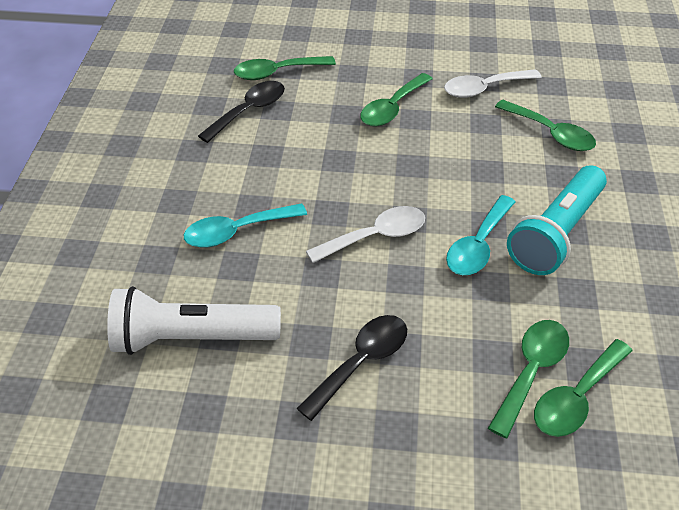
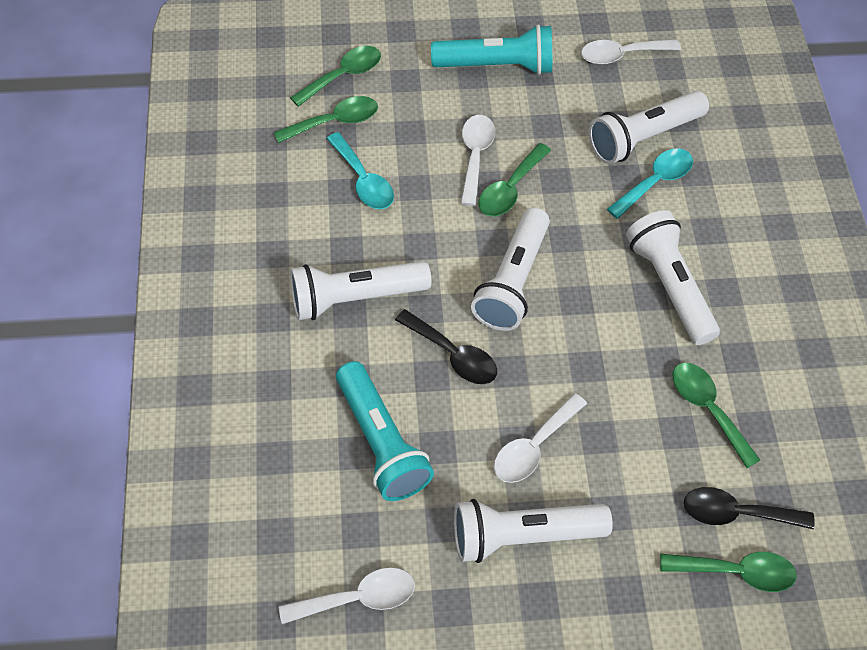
turquoise flashlight: [507,165,607,275] = 1 -> [336,361,434,501] [431,25,552,75] = 2
white flashlight: [107,286,281,355] = 1 -> [290,261,431,320] [454,499,613,563] [471,207,550,331] [589,91,709,164] [626,210,720,345] = 5
white spoon: [306,206,425,263] [444,69,542,98] = 2 -> [279,568,415,624] [461,115,495,206] [494,393,587,483] [581,40,681,65] = 4

